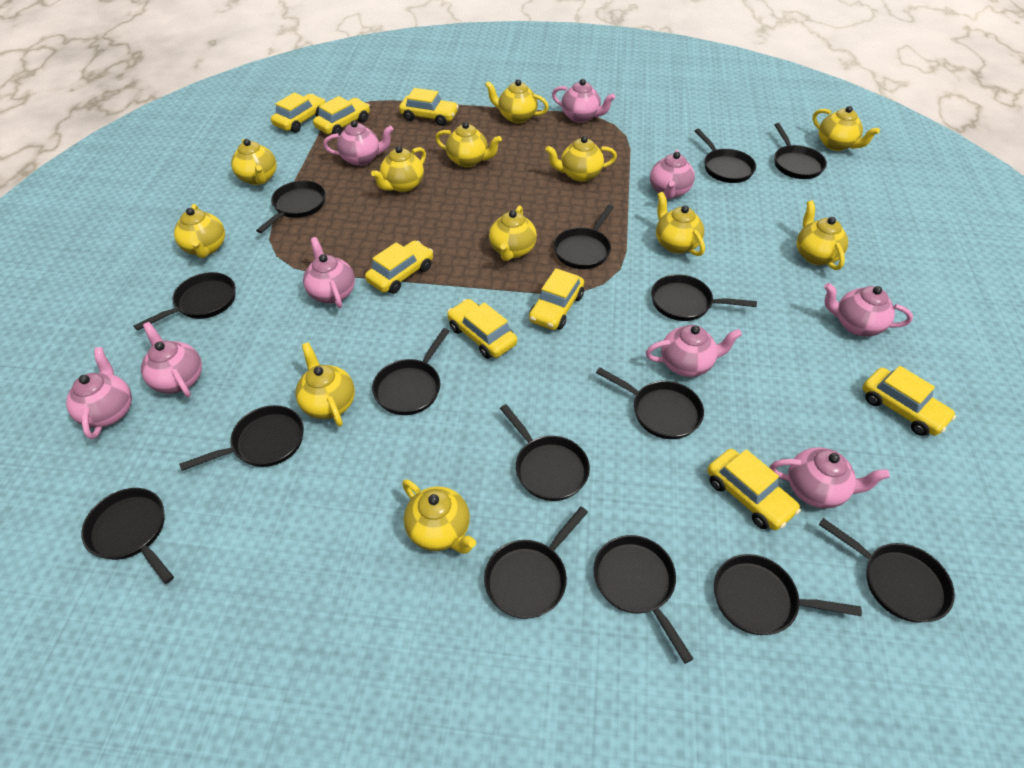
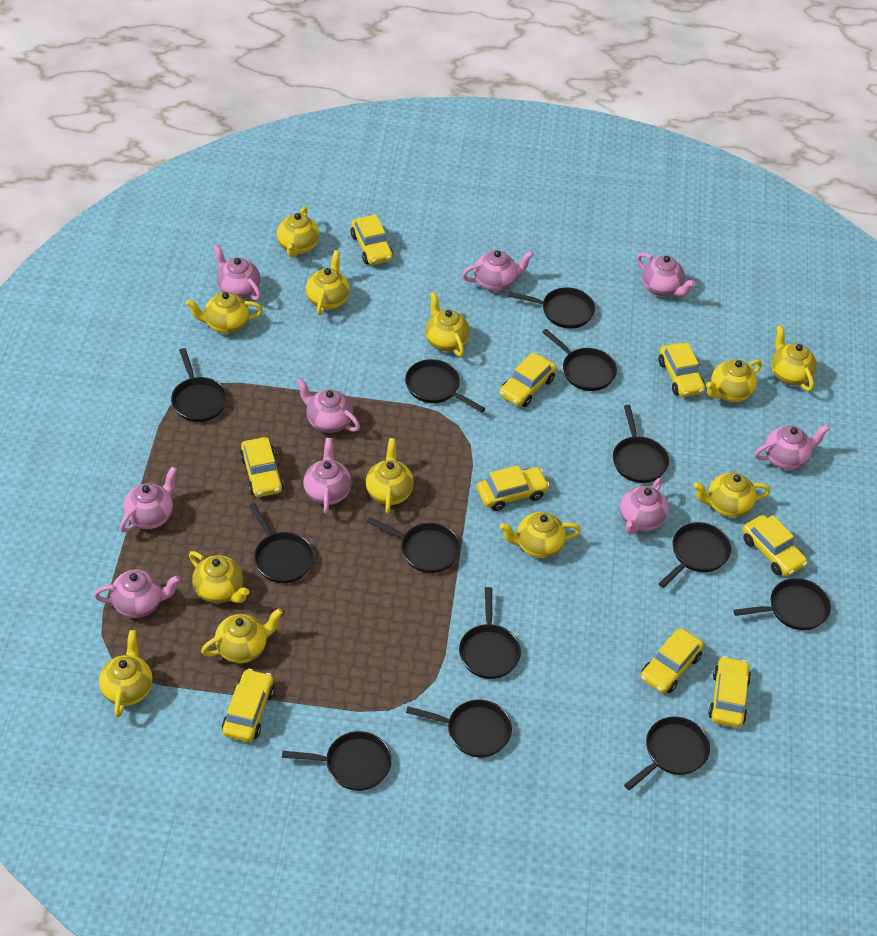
black pan: [81,488,174,584] [134,272,236,331] [179,405,304,471] [256,181,326,233] [372,328,450,415] [484,507,588,619] [500,404,590,501] [554,205,614,269] [593,535,693,664] [596,367,704,439] [651,274,757,321] [695,129,756,183] [714,554,862,635] [774,123,827,179] [819,518,955,623] = 15 -> [171,348,227,422] [249,503,314,583] [282,731,392,791] [367,517,461,573] [405,359,485,413] [406,700,512,757] [459,587,521,679] [508,287,595,329] [542,329,617,391] [613,405,669,483] [624,717,710,790] [658,522,731,588] [733,578,831,630] = 13
yellow car: [271,92,326,133] [313,96,370,135] [365,240,433,294] [399,88,459,126] [447,299,517,359] [529,268,584,330] [707,449,801,530] [862,366,956,436] = 8 -> [222,669,274,742] [240,437,284,497] [351,214,393,265] [477,465,550,511] [499,353,556,407] [641,629,704,694] [659,343,705,397] [708,656,751,728] [742,515,808,576] = 9

